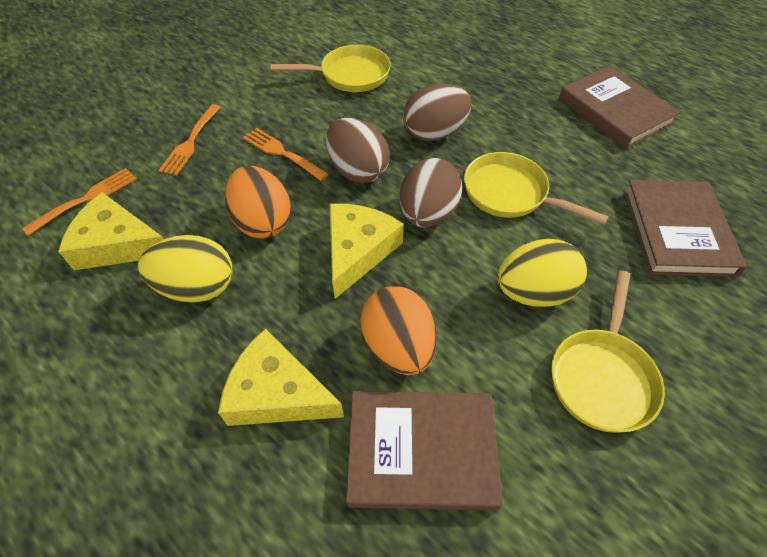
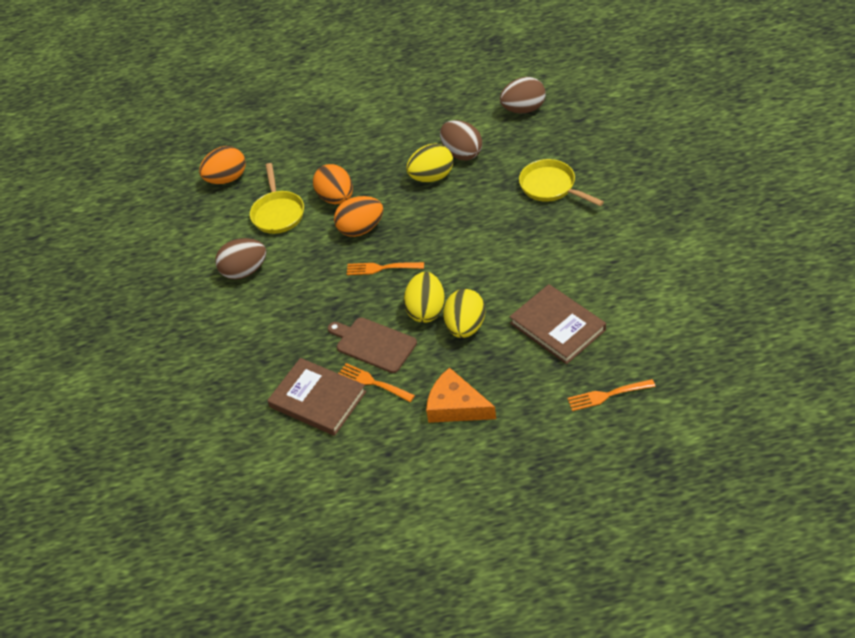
brown book: [346,391,503,511] [559,66,680,149] [624,180,747,277] = 3 -> [267,358,366,436] [510,284,606,364] = 2
brown cutting board: none = 0 -> [328,317,417,373] = 1
orange cheese: none = 0 -> [426,367,496,423] = 1
orange egg: [225,166,291,238] [360,286,437,375] = 2 -> [199,146,246,184] [313,164,353,204] [334,196,383,237] = 3
yellow cheese: [58,192,164,270] [218,328,344,426] [330,204,404,299] = 3 -> none = 0
yellow egg: [138,235,233,302] [497,239,587,307] = 2 -> [404,272,445,323] [406,143,453,182] [443,289,485,338] = 3
yellow pan: [271,45,391,92] [464,152,609,225] [551,270,665,433] = 3 -> [250,163,304,234] [519,159,604,206] = 2

